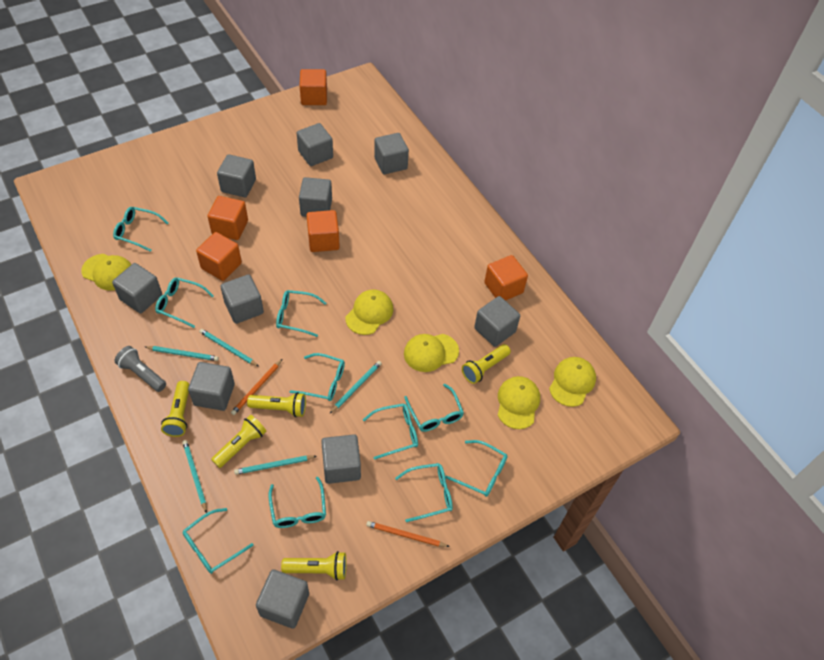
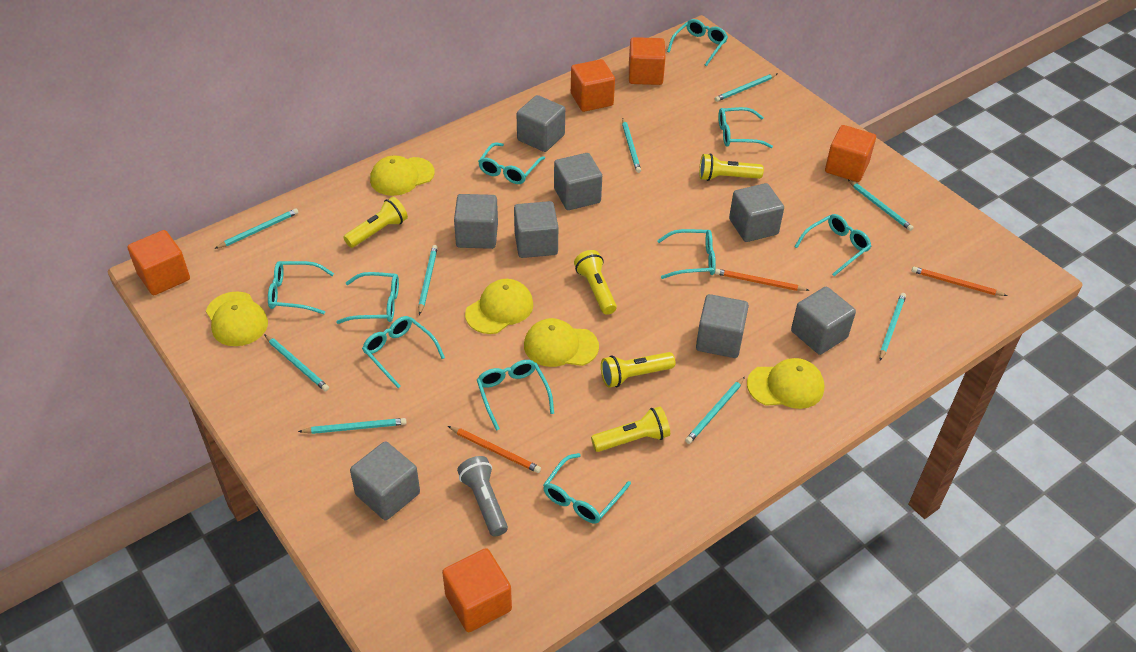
grey cube: [112,263,162,313] [188,362,235,411] [217,154,256,198] [220,274,264,324] [256,569,309,629] [297,123,333,166] [299,177,332,217] [321,434,361,484] [374,133,409,174] [474,296,520,347] = 10 -> [350,441,420,520] [454,194,498,249] [514,201,558,258] [517,95,565,152] [554,153,602,210] [696,294,749,358] [729,183,784,242] [791,287,856,355] = 8
orange pencil: [231,359,282,415] [366,521,450,547] = 2 -> [448,426,541,473] [715,269,809,291] [911,267,1007,296] = 3
turquoise pencil: [145,346,219,361] [182,440,207,513] [199,329,259,366] [234,456,317,475] [330,361,382,413] = 5 -> [214,208,299,249] [264,334,329,391] [298,418,407,434] [418,245,438,315] [622,118,641,173] [685,377,745,444] [715,74,777,102] [848,180,914,231] [879,293,906,361] = 9

